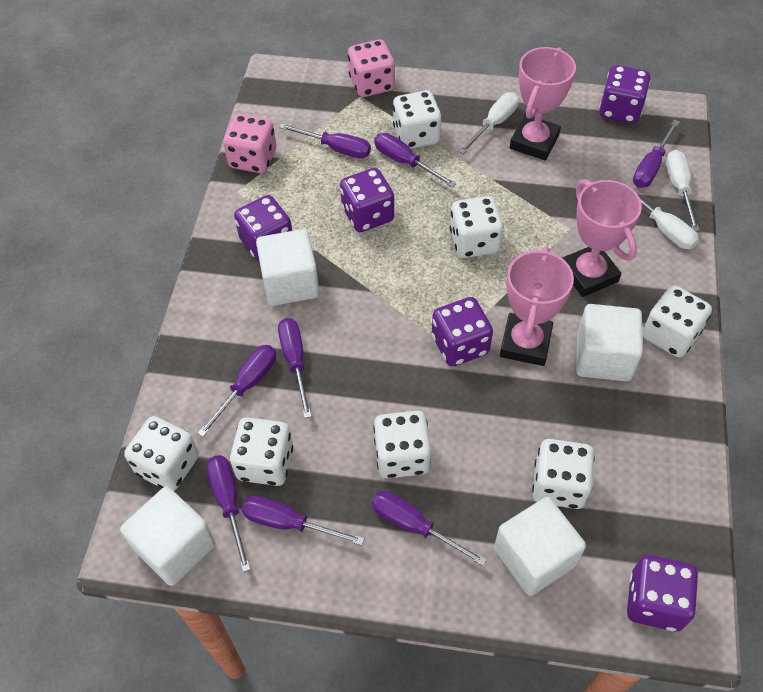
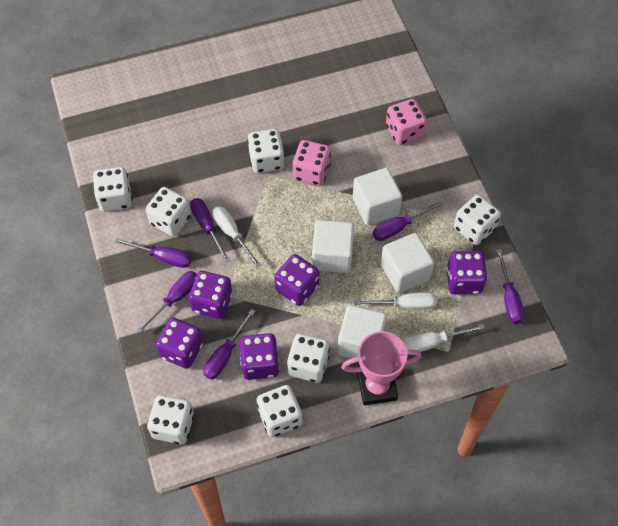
pink trophy: [500,246,574,366] [510,47,576,160] [562,179,642,297] = 3 -> [341,331,422,405] = 1
purple screwdriver: [197,345,276,437] [207,455,251,572] [242,496,365,545] [278,318,312,418] [279,123,371,158] [372,491,487,566] [374,133,456,187] [633,120,680,188] = 8 -> [114,238,192,268] [137,271,197,333] [190,198,230,263] [204,309,256,380] [373,201,443,241] [497,249,525,324] = 6

